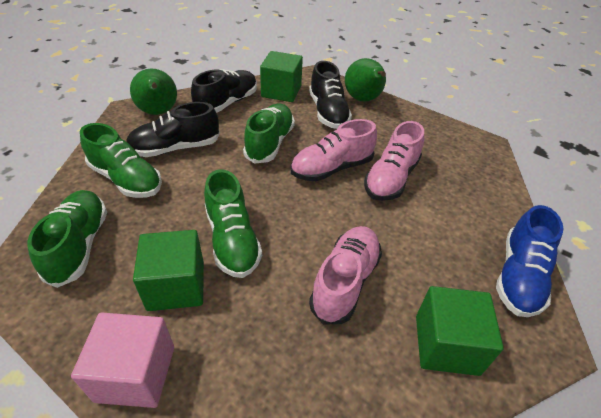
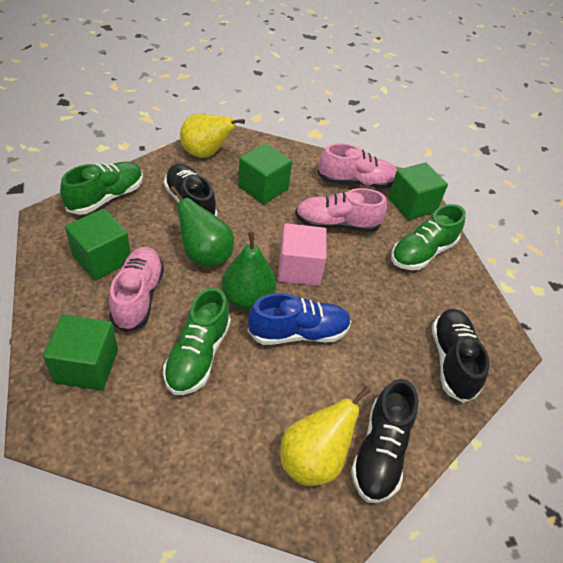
green cube: [133,230,204,311] [260,51,303,102] [416,286,504,376] = 3 -> [43,314,118,391] [65,209,131,281] [238,143,292,204] [388,162,448,220] = 4
green shoe: [28,190,107,288] [80,123,162,198] [204,169,262,278] [243,104,295,164] = 4 -> [60,161,143,215] [163,287,231,395] [391,204,466,270] = 3
yellow pear: none = 0 -> [180,114,245,158] [280,386,371,486] = 2

